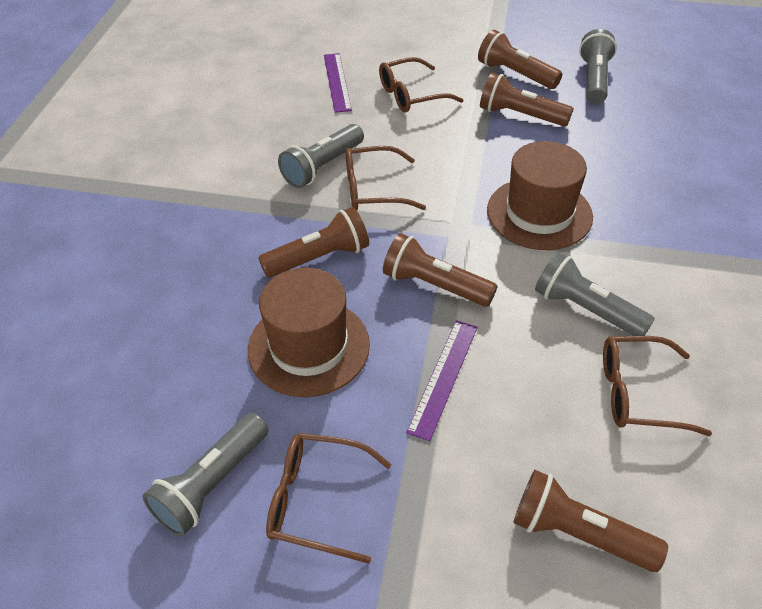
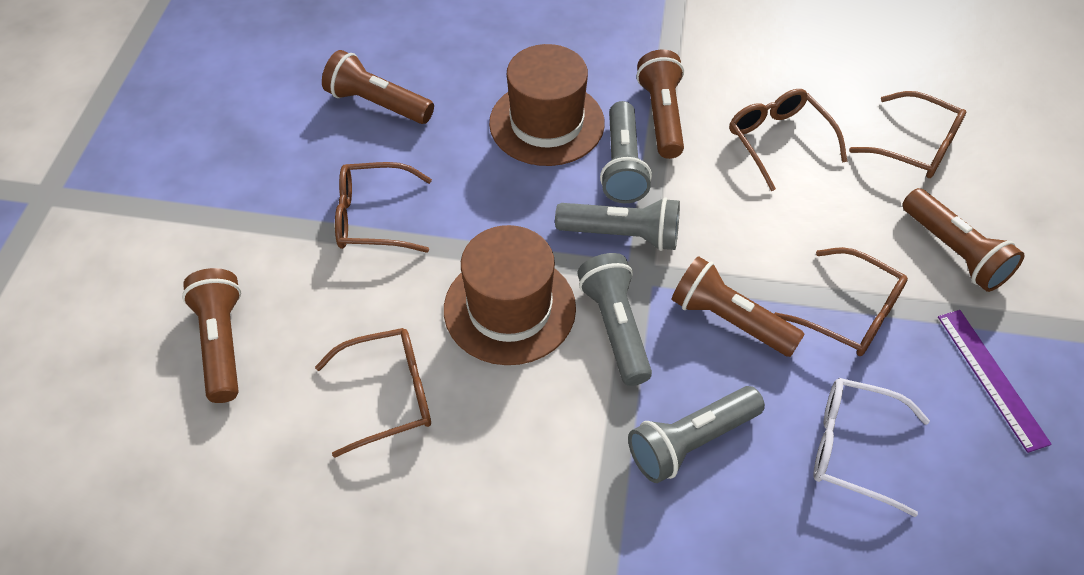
brown glasses: [266,433,392,564] [346,146,426,210] [379,57,463,112] [603,336,712,436] = 4 -> [315,328,431,458] [335,162,432,253] [729,89,847,191] [774,247,908,356] [849,91,966,178] = 5
purple ruler: [324,53,352,113] [406,320,478,441] = 2 -> [938,310,1052,453] = 1
white glasses: none = 0 -> [814,378,930,517] = 1

